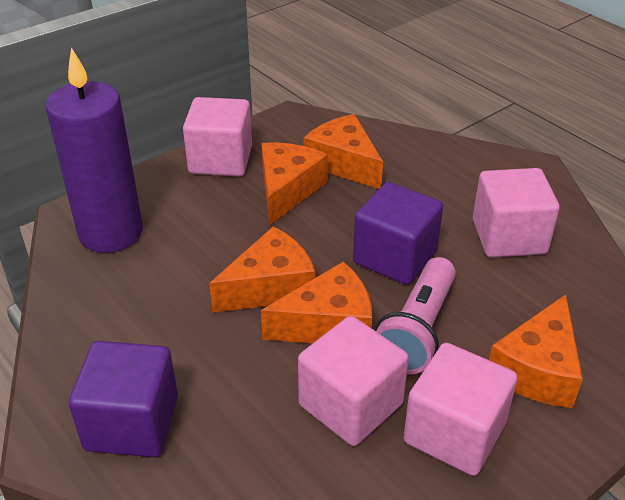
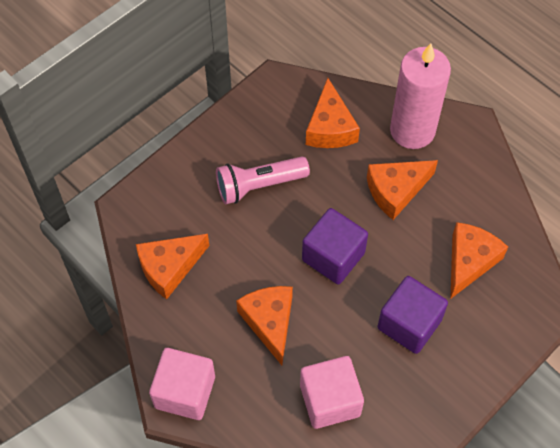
pink candle: none = 0 -> [390,43,451,149] = 1
pink cube: [183,97,252,176] [298,316,409,446] [404,343,517,476] [473,168,560,258] = 4 -> [149,348,215,420] [300,356,364,429] = 2
purple candle: [46,48,143,253] = 1 -> none = 0

